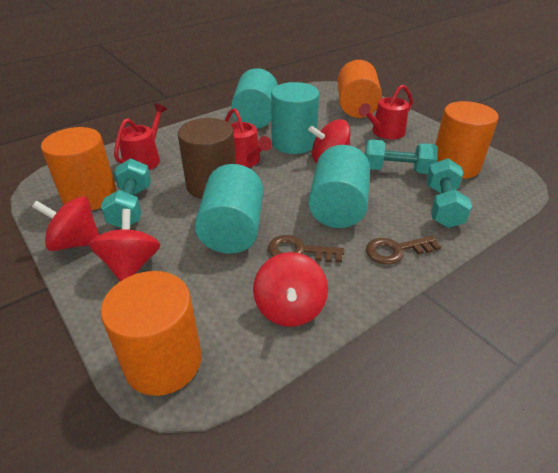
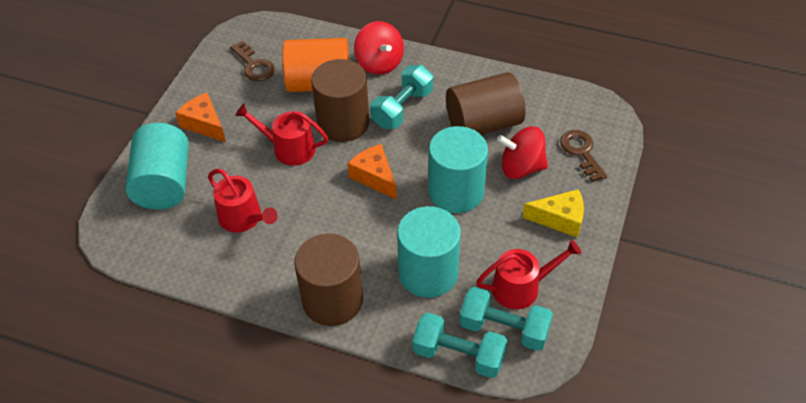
brown cylinder: [178,118,236,199] = 1 -> [294,233,363,326] [311,59,369,142] [446,72,526,135] = 3
orange cheese: none = 0 -> [175,93,226,142] [348,144,397,200] = 2
orange cylinder: [41,127,117,211] [101,271,201,396] [338,60,382,118] [435,101,499,179] = 4 -> [283,38,349,92] = 1
red spinning top: [32,196,99,251] [89,209,160,281] [253,252,328,327] [308,119,350,164] = 4 -> [354,21,404,75] [497,126,548,179] = 2
turquoise cylinder: [195,164,263,254] [231,68,278,129] [271,82,319,154] [308,145,370,228] = 4 -> [126,123,189,210] [397,206,461,298] [428,126,488,213] = 3
yellow cheese: none = 0 -> [522,189,584,238] = 1

